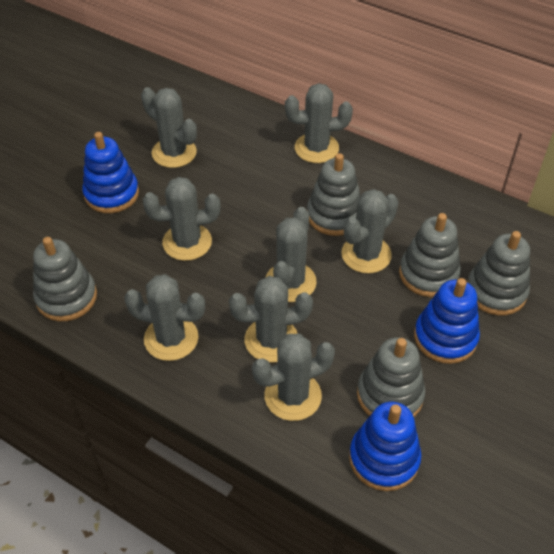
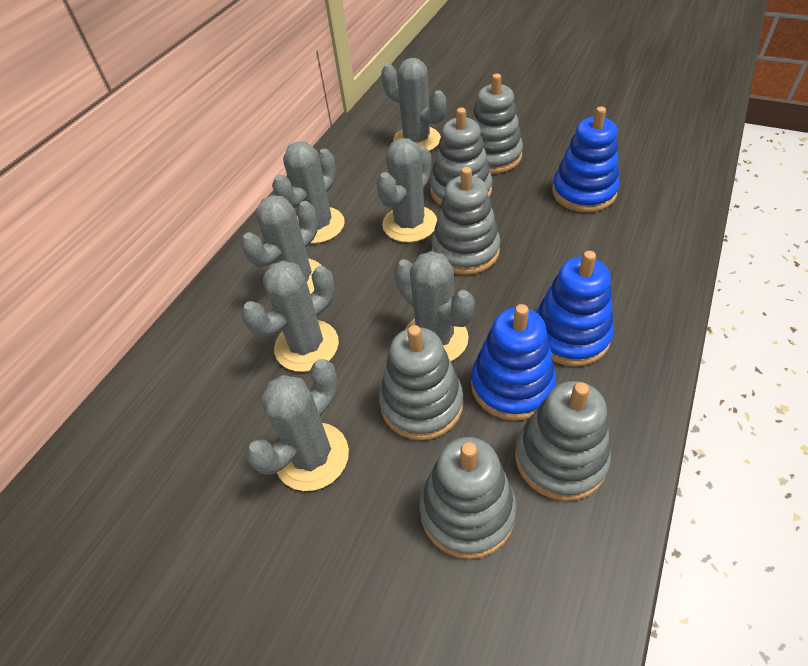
grey cactus: [124,274,205,361] [141,87,197,168] [143,177,221,261] [229,276,313,363] [252,334,335,421] [266,207,317,302] [285,83,353,163] [341,189,399,274] = 8 -> [241,195,322,294] [242,260,339,372] [246,359,349,491] [272,141,345,244] [376,138,437,242] [381,58,446,151] [394,251,475,361] = 7
grey stacking toy: [33,237,97,322] [307,153,361,236] [357,337,425,417] [399,213,461,297] [467,231,530,315] = 5 -> [379,325,463,440] [419,437,517,559] [430,108,492,206] [432,167,500,275] [471,74,523,174] [515,381,611,501] = 6

